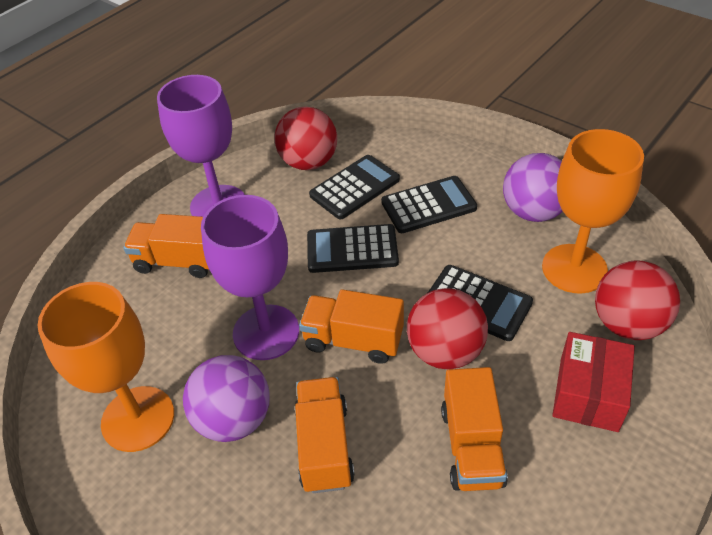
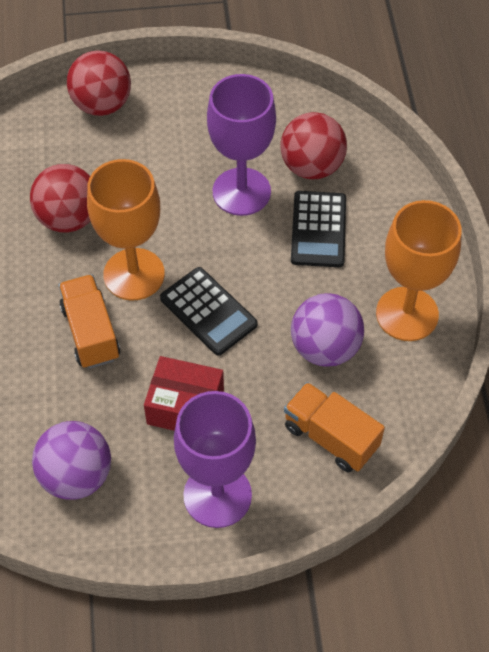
black calculator: [307,224,399,273] [309,155,400,219] [381,176,477,233] [428,265,533,341] = 4 -> [160,267,257,356] [291,191,346,267] = 2
orange truck: [123,214,209,278] [295,377,355,493] [299,290,404,364] [441,367,508,491] = 4 -> [59,274,120,369] [284,382,385,472] = 2

